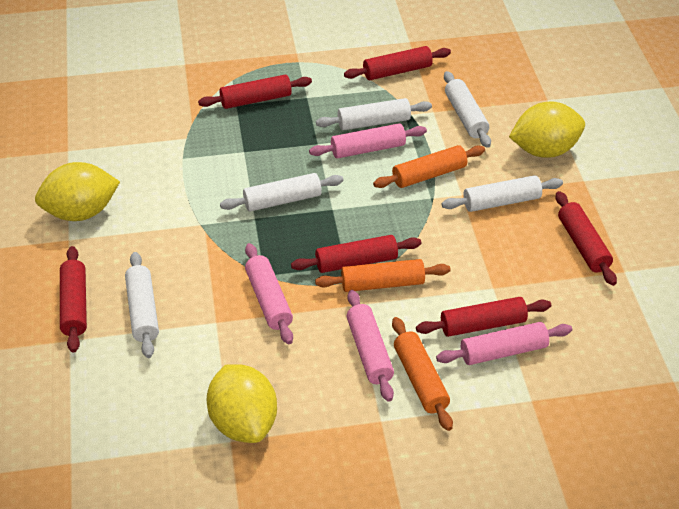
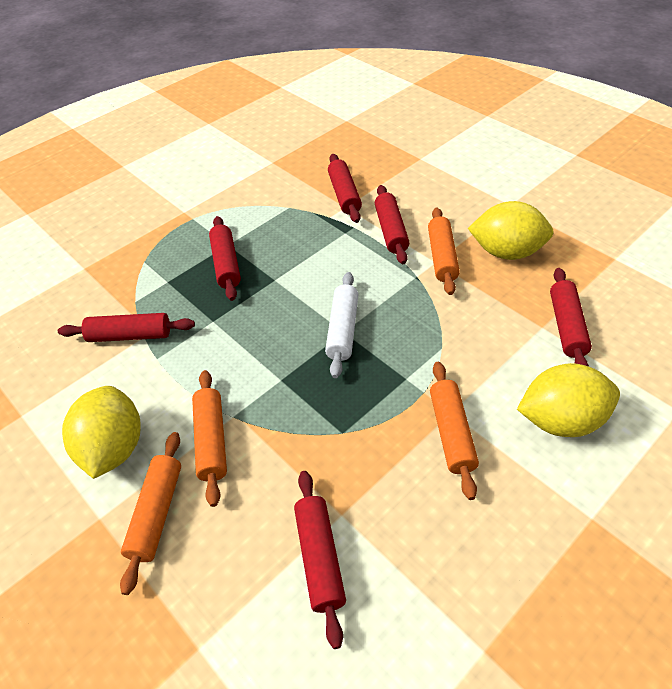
orange rolling pin: [315,259,451,292] [373,145,485,188] [392,317,453,431] = 3 -> [120,432,181,595] [192,370,227,507] [428,207,460,295] [430,362,479,500] = 4
pink rolling pin: [245,243,293,344] [309,123,427,158] [347,290,394,402] [436,322,572,365] = 4 -> none = 0
white rolling pin: [125,252,159,358] [220,173,344,212] [316,98,432,130] [442,175,563,212] [444,71,491,148] = 5 -> [325,272,359,378] = 1

